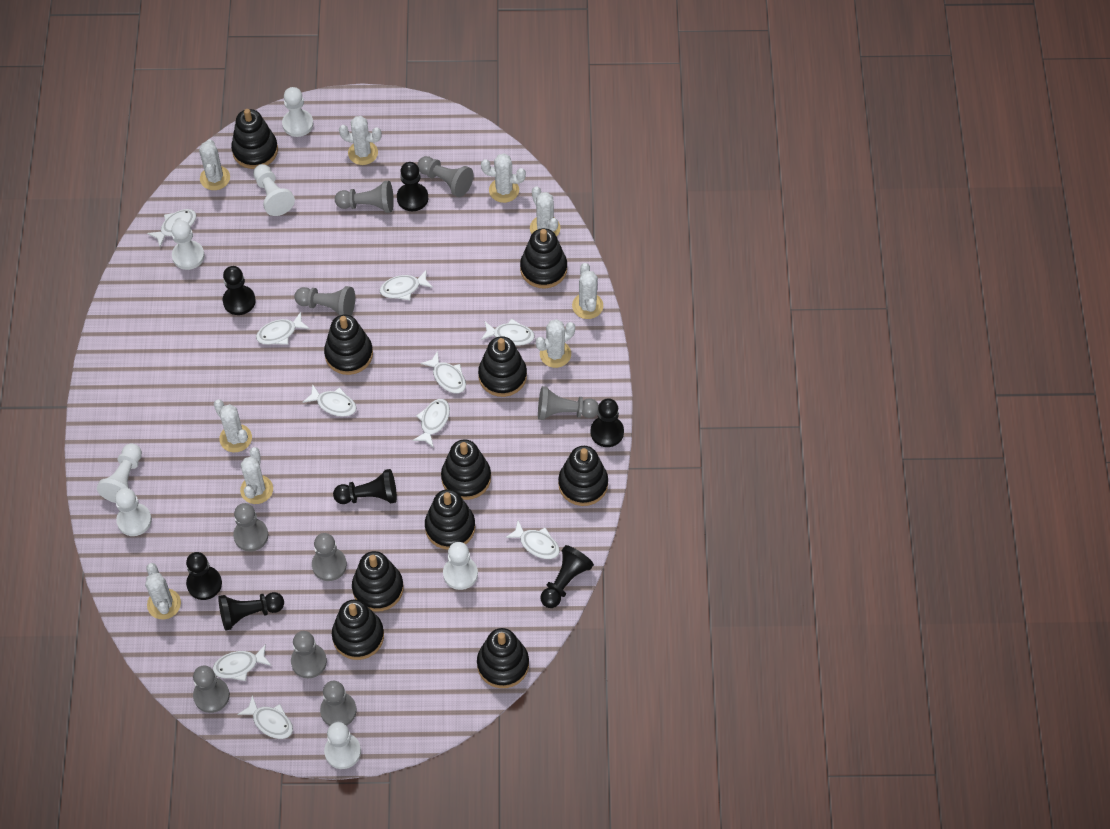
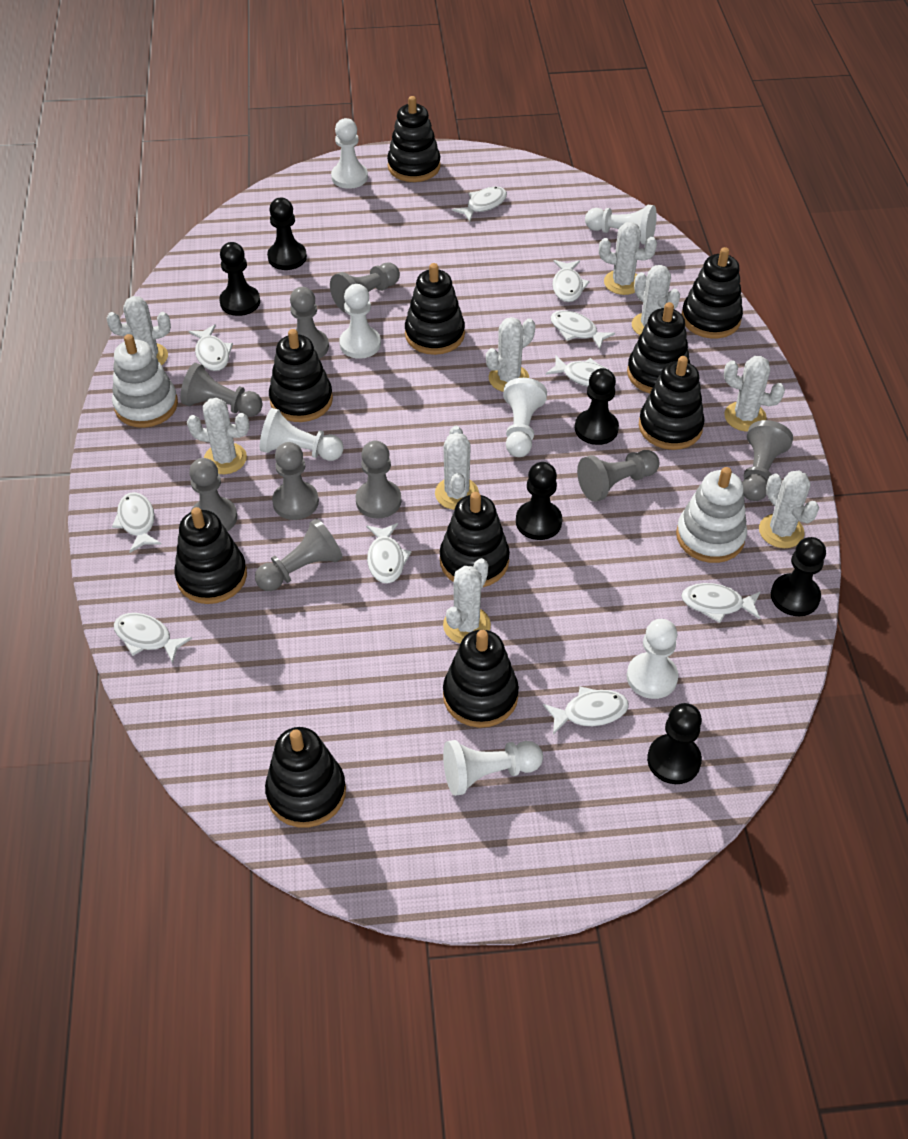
black pawn: [186,552,222,600] [218,592,284,631] [223,266,256,315] [333,469,397,504] [397,162,428,211] [540,545,594,608] [590,398,624,447] = 7 -> [219,242,260,316] [267,198,307,270] [516,462,562,540] [575,368,619,445] [647,703,702,784] [771,537,826,616] = 6
white stacking toy: none = 0 -> [112,334,178,428] [676,467,747,563] = 2

